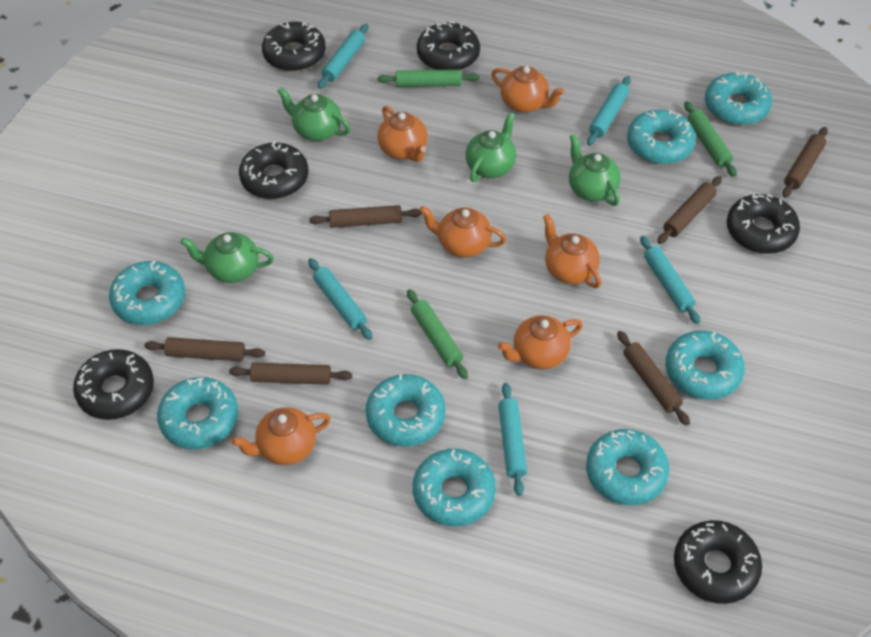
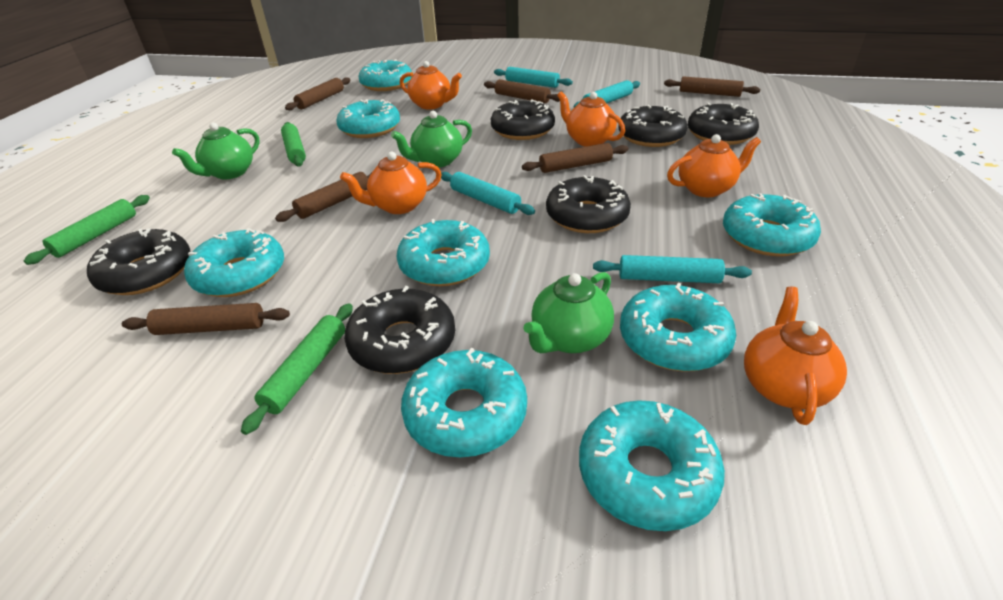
green teapot: [180,232,274,283] [277,87,351,141] [465,112,516,182] [569,134,621,206] = 4 -> [172,123,260,179] [391,111,472,167] [523,272,614,353] = 3
orange teapot: [231,407,331,465] [377,106,428,162] [419,206,506,258] [491,66,565,113] [498,315,583,369] [543,214,601,288] = 6 -> [340,151,442,214] [400,61,462,109] [557,91,625,147] [667,134,761,197] [744,287,847,425] = 5
turquoise rolling pin: [308,258,373,340] [318,24,368,89] [498,383,527,496] [587,76,631,146] [640,236,700,324] = 5 -> [441,172,535,215] [494,67,573,88] [574,80,640,107] [593,255,752,283] = 4

